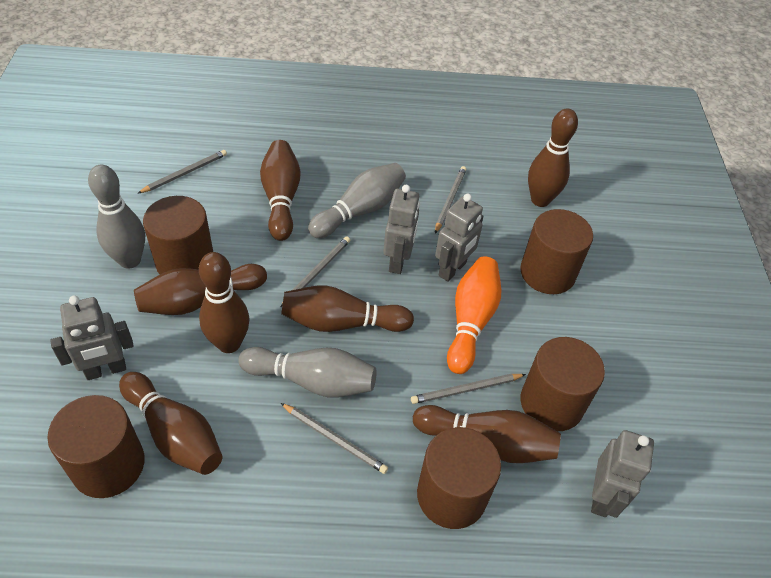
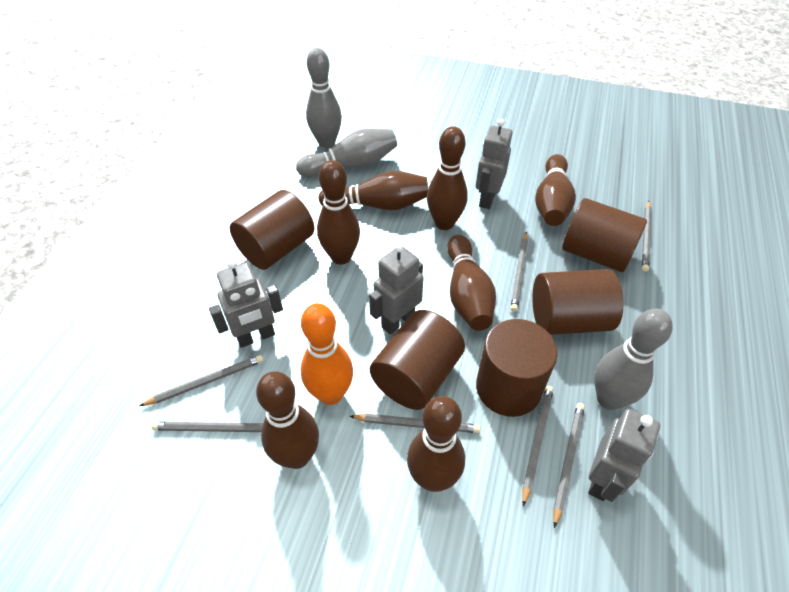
grey pencil: [137,150,227,194] [280,237,350,307] [281,403,388,474] [411,374,526,404] [435,166,467,234] = 5 -> [140,355,264,406] [151,422,263,432] [349,414,480,433] [511,232,528,312] [522,386,553,507] [553,403,585,528] [642,201,652,272] = 7

